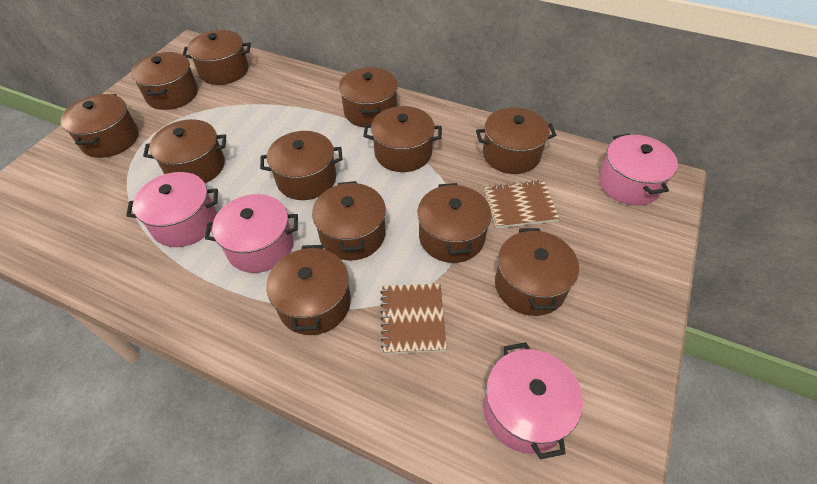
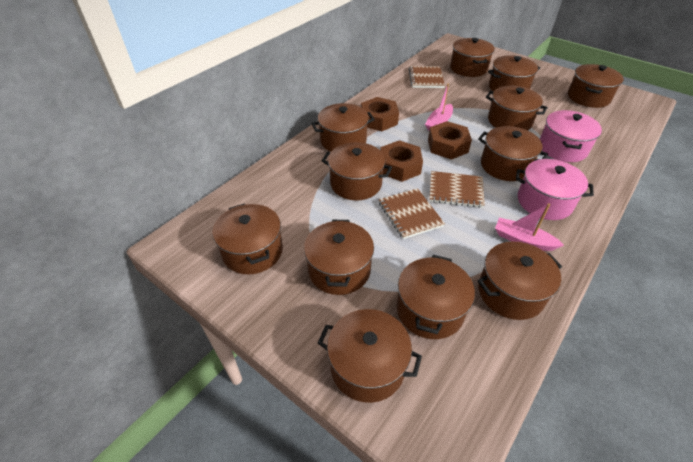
brown notebook: [380,284,447,354] [484,180,560,228] = 2 -> [379,188,445,239] [409,66,445,88] [429,171,485,208] = 3
brown nut: none = 0 -> [361,97,399,131] [380,140,423,182] [428,121,472,160] = 3
pink boat: none = 0 -> [425,84,453,130] [495,203,564,251] = 2
pink pot: [126,172,218,247] [205,194,298,273] [484,342,583,459] [599,134,678,206] = 4 -> [516,159,594,220] [540,110,602,162] = 2

